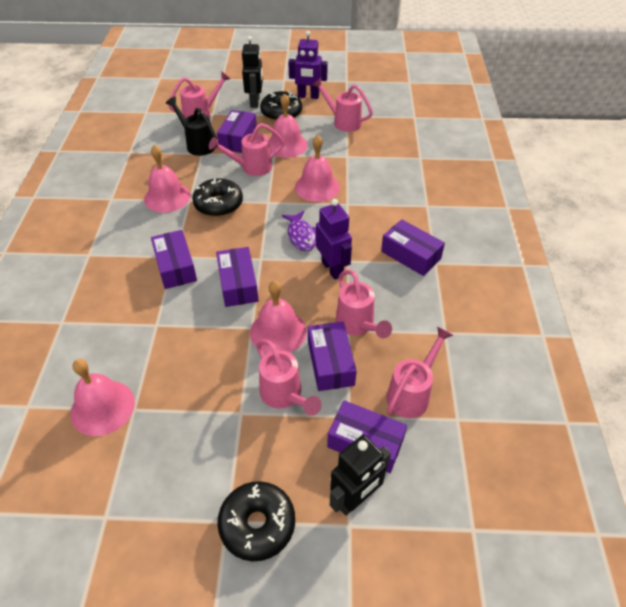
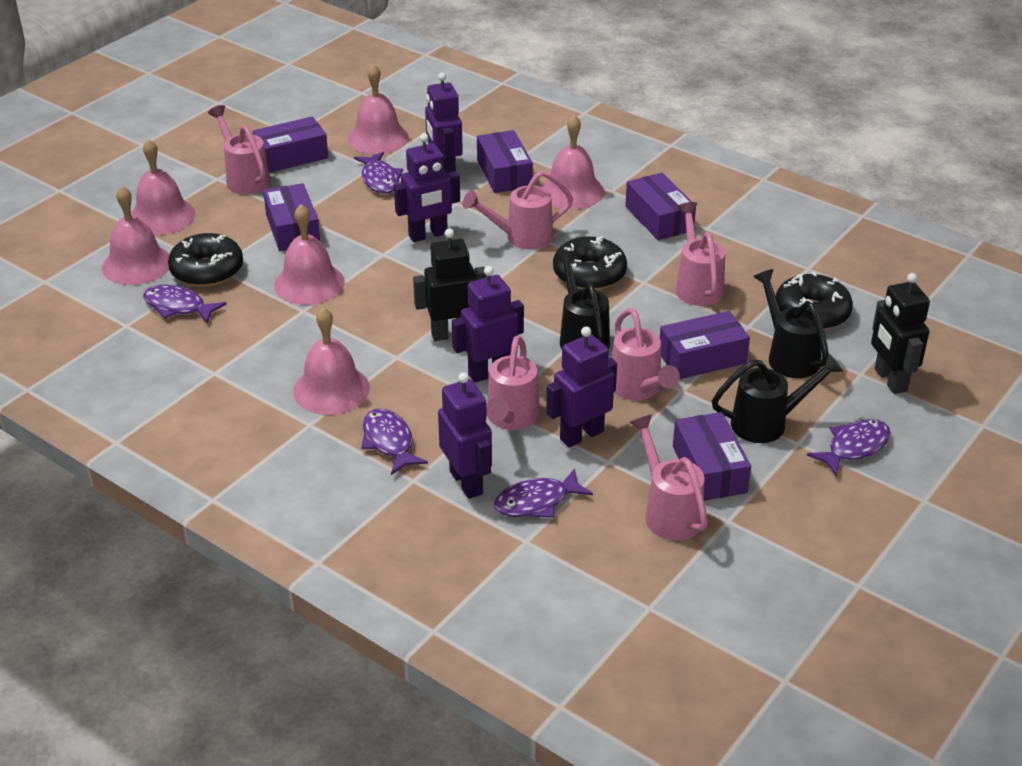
black watering can: [166,96,217,156] = 1 -> [555,250,610,349] [712,354,843,443] [753,269,828,378] = 3
pink bell: [71,359,135,436] [144,145,191,213] [250,281,307,354] [269,93,308,158] [295,135,340,202] = 5 -> [102,186,170,285] [131,139,195,235] [274,204,345,305] [293,307,370,415] [347,64,409,154] [541,115,604,209] = 6
purple fish: [282,211,316,251] = 1 -> [143,285,226,323] [354,152,403,193] [361,408,428,475] [494,468,593,518] [807,419,891,477] = 5
purple robot: [288,31,328,99] [316,199,352,280] = 2 -> [394,133,460,242] [425,72,463,174] [438,372,492,499] [452,266,524,383] [546,327,617,448] = 5

